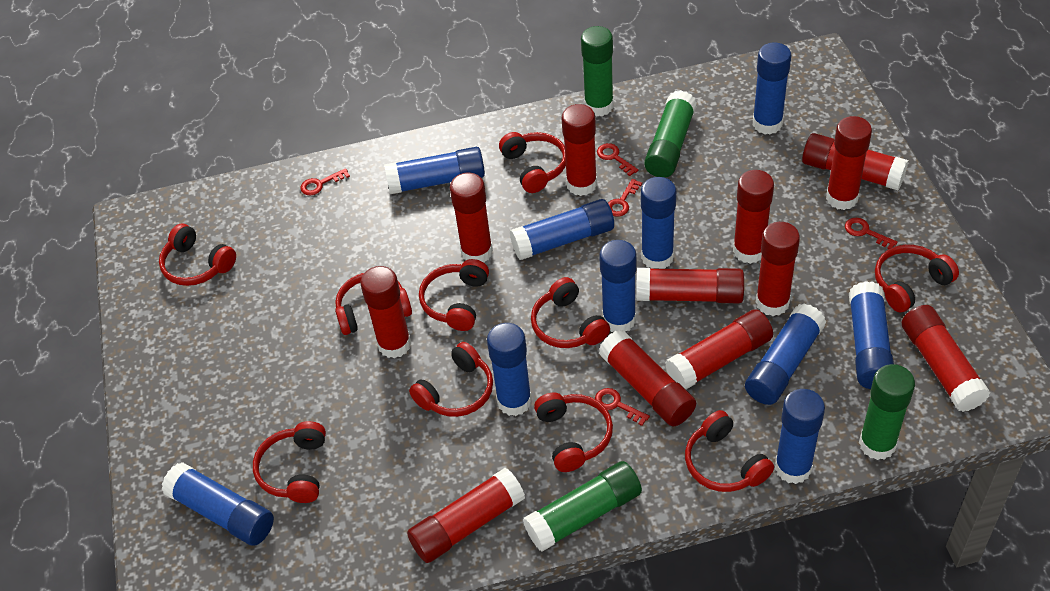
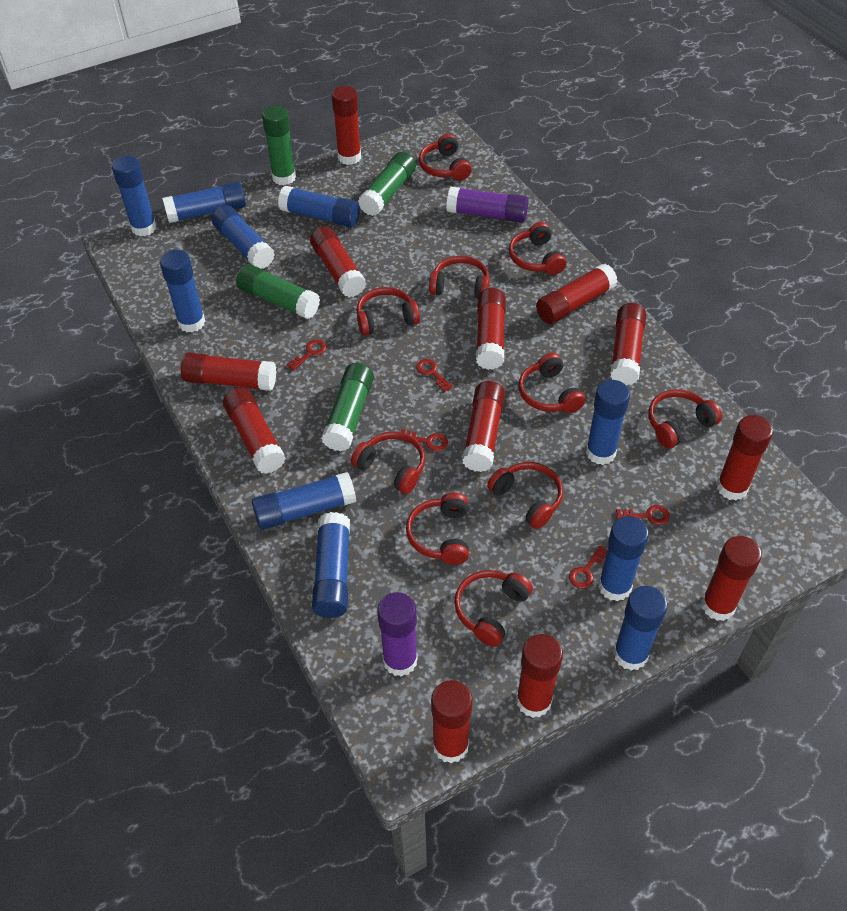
purple glue stick: none = 0 -> [377,592,418,677] [446,187,529,223] = 2

